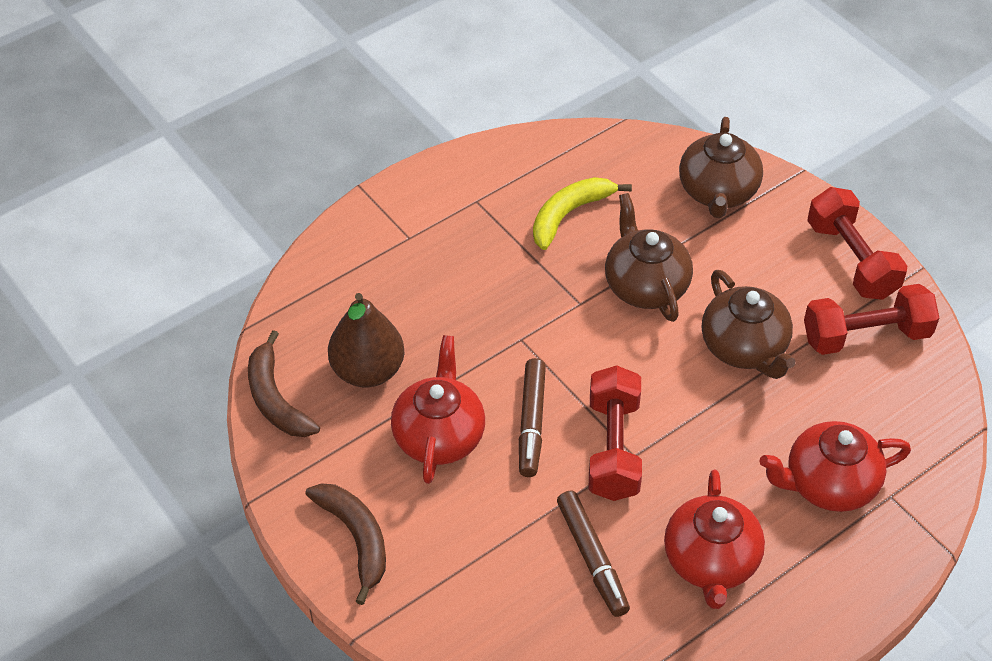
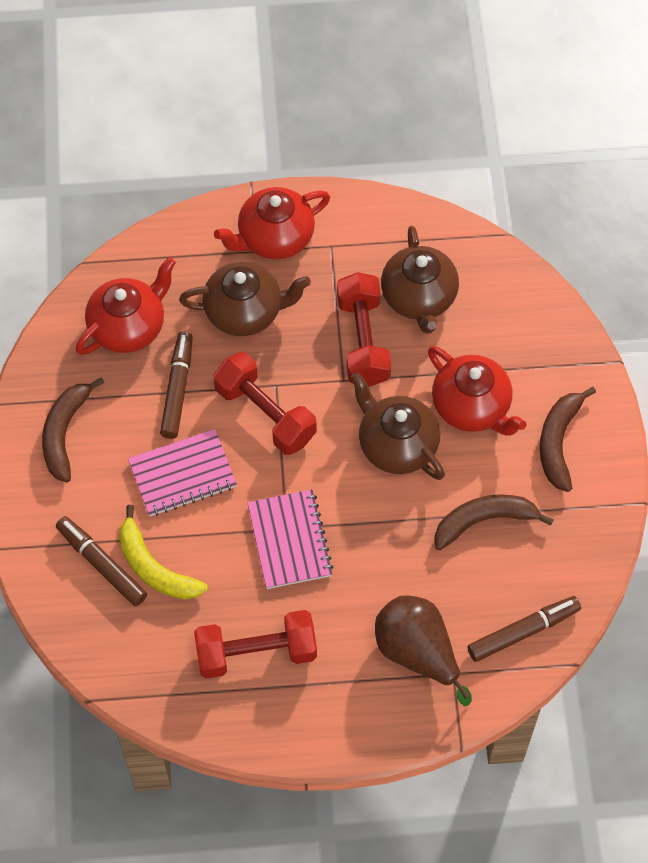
brown banana: [248,330,320,437] [305,483,386,605] = 2 -> [42,377,105,483] [434,494,554,550] [539,387,596,492] = 3
brown marker: [519,358,546,477] [557,491,630,617] = 2 -> [56,516,147,606] [160,332,193,439] [467,596,581,662] = 3
pink notebook: none = 0 -> [128,429,237,516] [247,489,334,589] = 2

